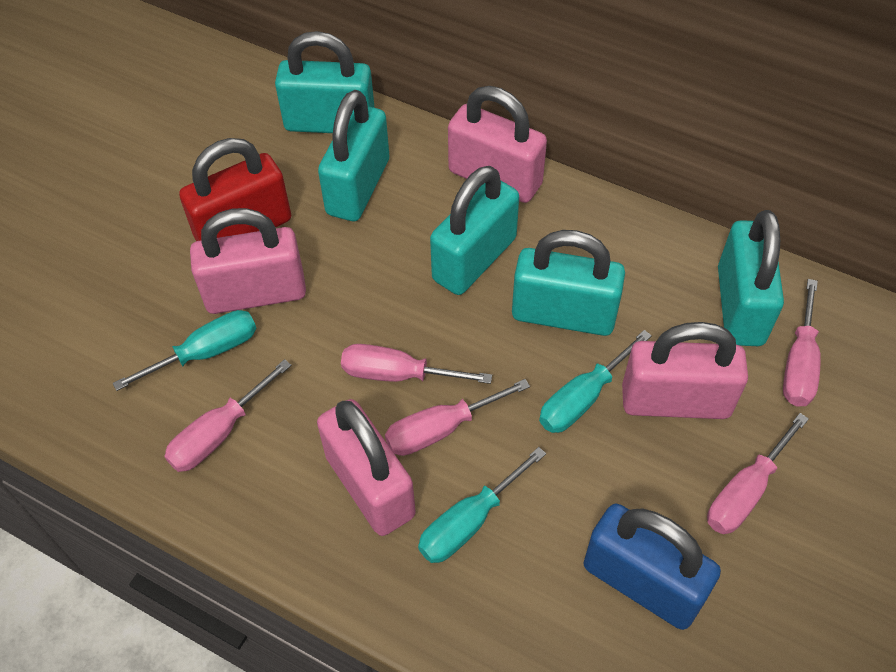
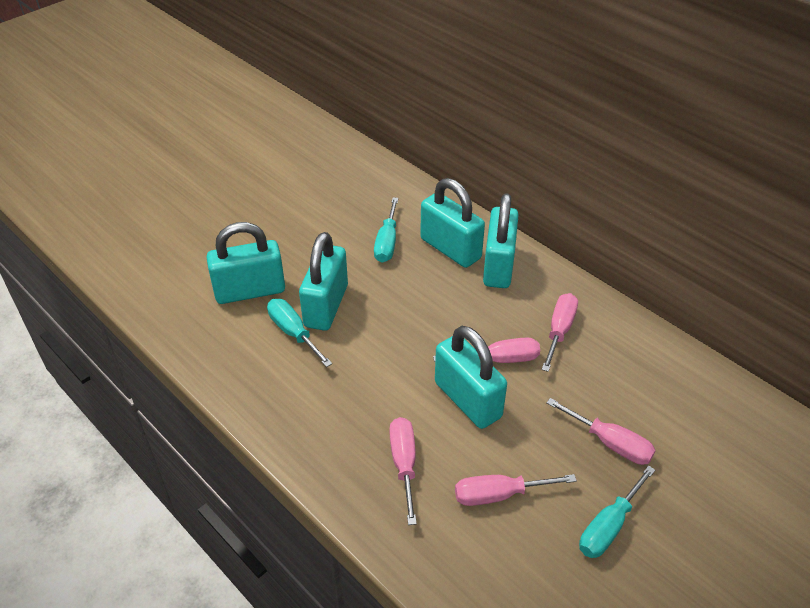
blue padlock: [583,504,721,630] = 1 -> none = 0
pink padlock: [190,208,306,314] [317,399,416,536] [448,86,547,203] [622,322,748,419] = 4 -> none = 0
red padlock: [179,138,291,241] = 1 -> none = 0

